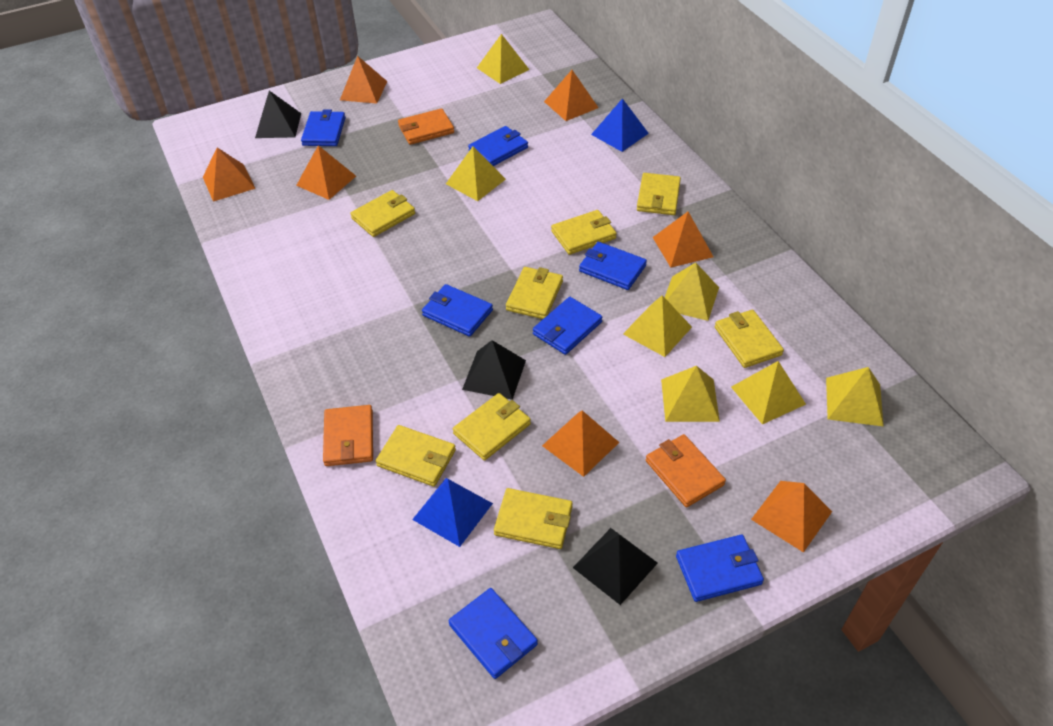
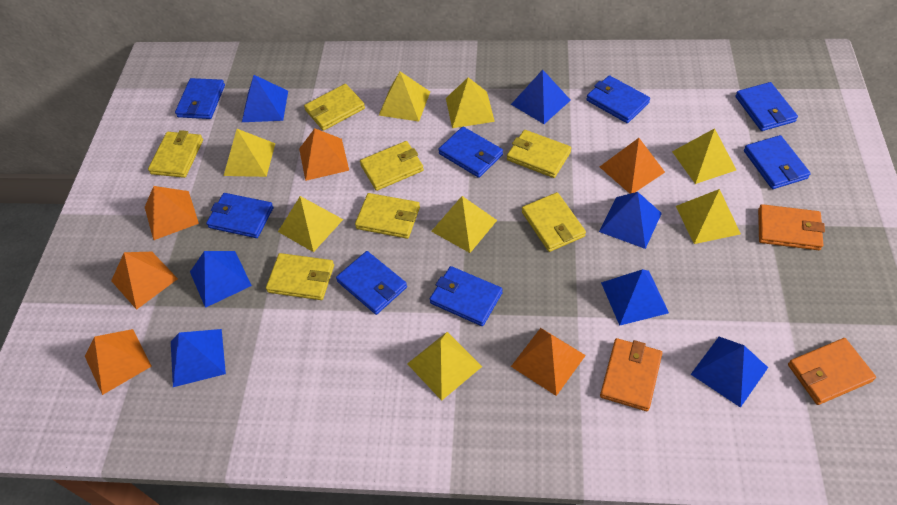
black pyramid: [255,91,301,138] [462,340,526,400] [573,528,658,605] = 3 -> none = 0
blue pyramid: [412,478,493,547] [591,98,649,152] = 2 -> [171,329,226,387] [190,251,252,308] [242,75,288,122] [511,70,571,124] [599,192,662,249] [601,269,669,326] [691,337,768,408] = 7
blue wallet: [301,109,345,146] [422,284,493,337] [448,588,538,679] [468,126,528,166] [533,297,603,355] [579,242,647,290] [676,535,764,602] = 7 -> [175,78,225,119] [206,193,274,238] [336,251,407,315] [430,266,503,326] [438,127,503,178] [586,75,650,123] [735,82,798,131] [744,135,811,189] = 8
orange pyramid: [203,148,255,202] [296,145,356,200] [340,56,387,104] [542,411,619,477] [544,70,598,121] [653,212,713,267] [751,481,832,553] = 7 -> [85,329,152,395] [111,252,178,310] [145,186,199,240] [299,128,349,181] [511,328,586,396] [600,138,665,194] = 6
yellow pyramid: [446,146,506,201] [477,34,529,84] [623,295,692,357] [661,366,720,422] [665,263,719,321] [731,361,806,424] [826,367,884,427] = 7 -> [224,129,275,177] [278,196,343,252] [379,71,430,122] [407,332,482,401] [431,196,497,253] [446,77,495,128] [672,128,736,184] [676,189,741,244] = 8
yellow wallet: [350,190,415,237] [376,425,456,487] [453,393,531,461] [494,488,573,549] [506,267,563,319] [551,210,617,255] [637,173,681,215] [715,310,784,368] = 8 -> [148,130,203,178] [266,253,334,300] [304,84,365,131] [355,193,420,239] [360,141,424,191] [507,130,571,178] [522,192,586,252] = 7

